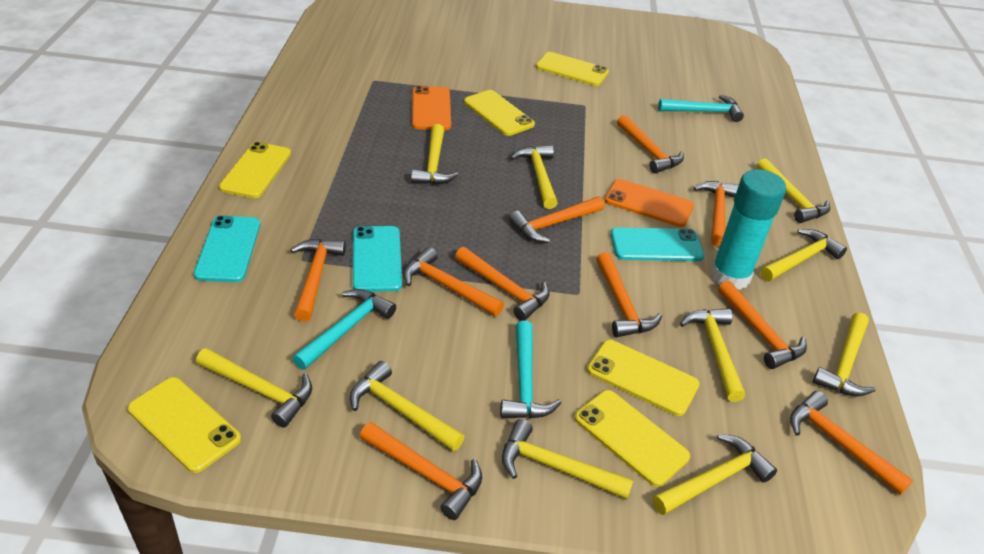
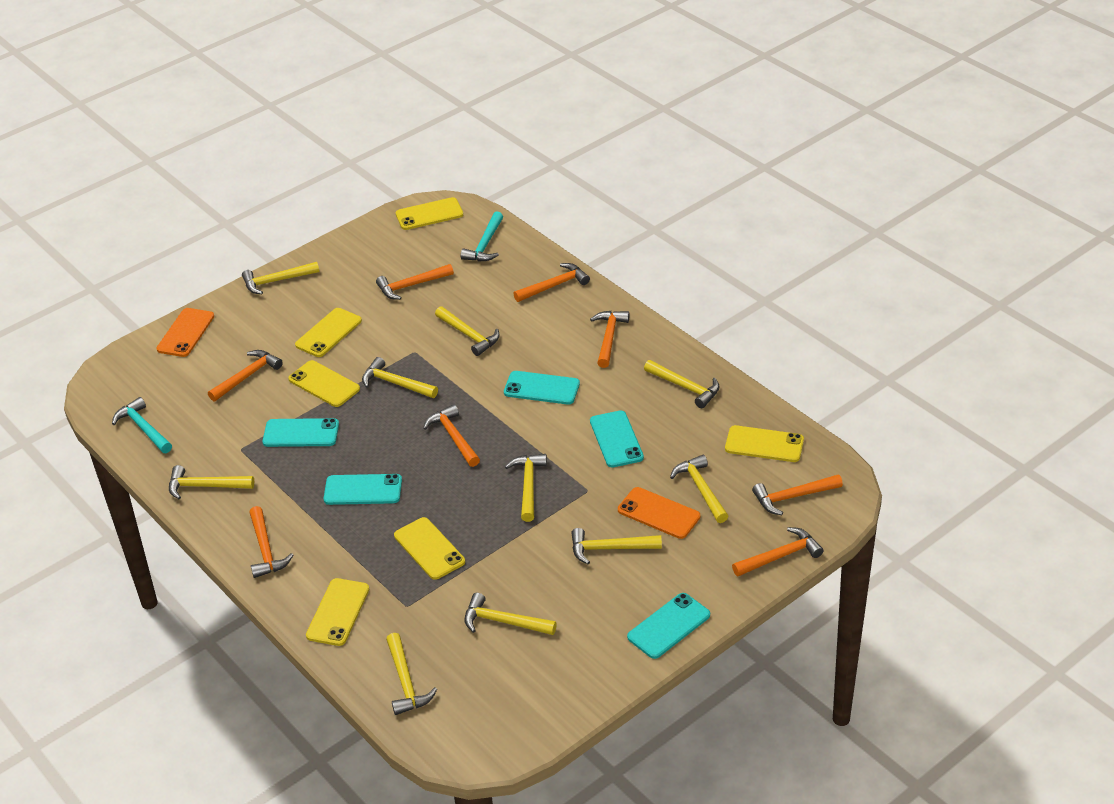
orange hammer: [291,239,346,322] [360,422,482,520] [403,247,504,316] [455,247,549,321] [509,197,604,243] [596,252,662,337] [617,115,684,173] [694,181,739,247] [718,280,807,369] [790,391,913,495] = 10 -> [208,350,283,401] [249,506,293,578] [376,264,454,300] [423,404,480,467] [513,263,590,302] [590,311,629,368] [732,527,824,576] [752,474,843,515] = 8
turquoise glue stick: [710,169,786,290] = 1 -> none = 0
turquoise hammer: [292,289,396,370] [500,321,561,419] [658,95,744,122] = 3 -> [112,397,172,453] [461,211,503,261] = 2
turquoise phone: [194,215,260,282] [353,226,402,292] [611,227,704,261] = 3 -> [263,418,339,447] [324,474,402,505] [504,371,580,405] [590,410,644,467] [627,593,710,659] = 5

